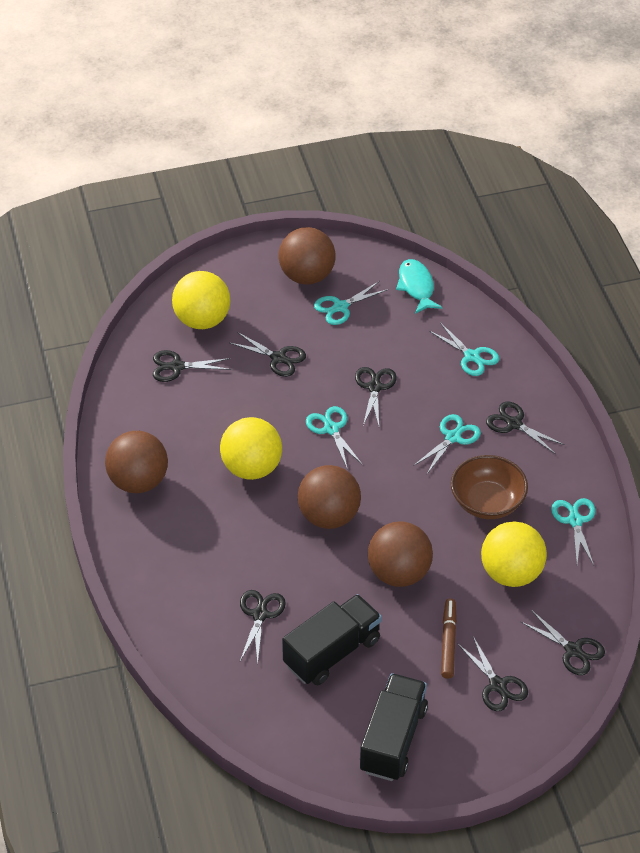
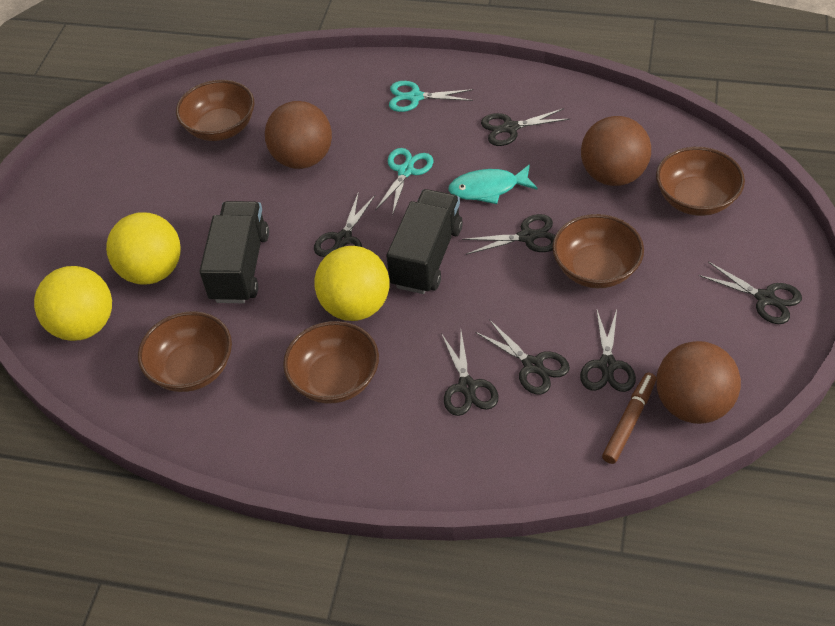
brown ball: [105,431,168,493] [278,227,336,285] [298,465,361,529] [368,521,433,587] = 4 -> [265,101,332,169] [581,116,651,186] [656,341,741,424] = 3
brown bowl: [451,455,528,519] = 1 -> [138,311,232,392] [176,80,254,141] [283,321,379,403] [552,214,644,288] [656,147,745,216] = 5
turquoise scissors: [306,406,363,470] [314,281,389,325] [413,414,481,474] [429,323,499,376] [551,498,595,565] = 5 -> [375,148,433,216] [389,81,473,112] = 2

